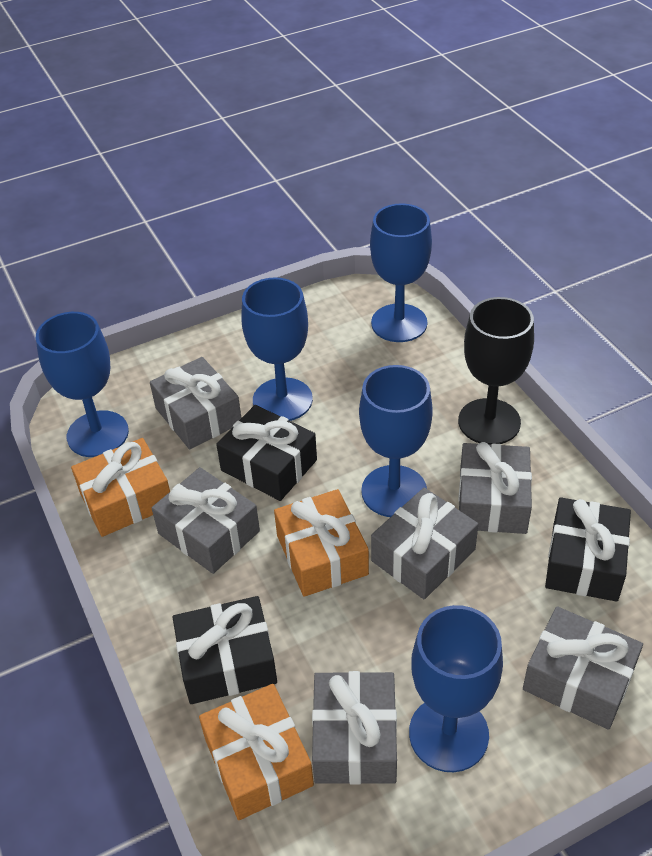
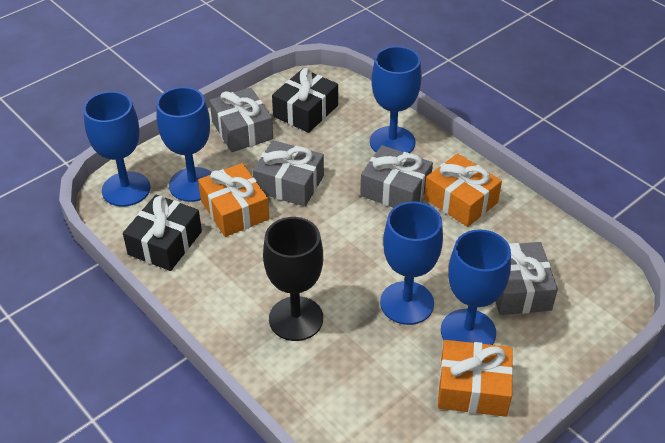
black gift: [172,596,277,704] [216,405,317,501] [545,497,631,602] = 3 -> [123,195,202,271] [272,68,338,133] = 2
grey gift: [150,357,241,450] [152,467,260,574] [312,671,397,785] [371,487,478,599] [458,442,532,534] [523,606,643,730] = 6 -> [209,87,273,152] [253,140,324,207] [360,145,433,208] [495,242,558,315] = 4

